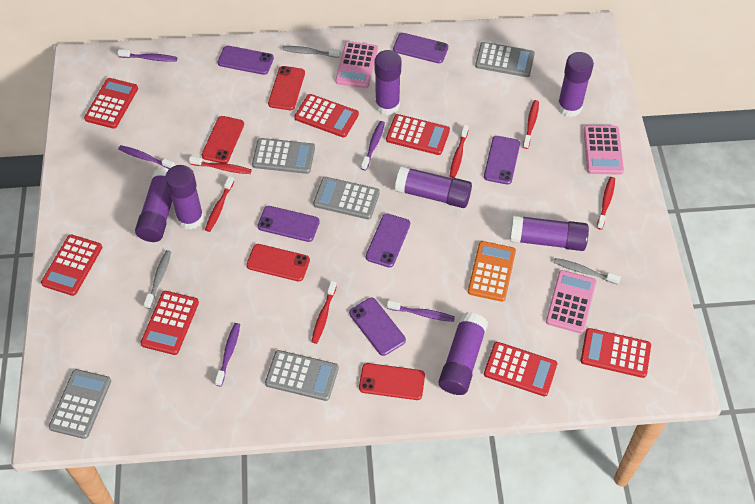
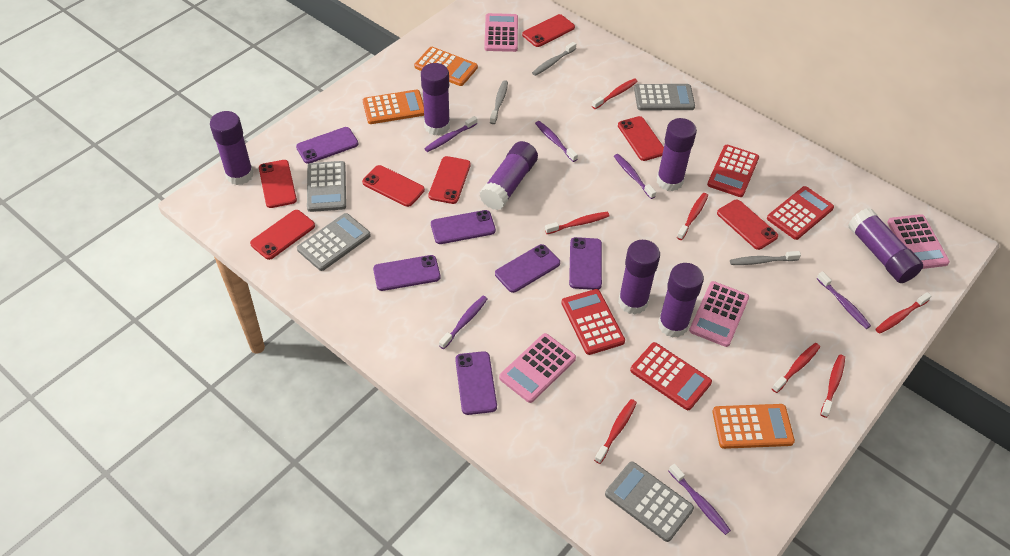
grey calculator: [49,369,111,439] [252,138,315,174] [265,350,339,401] [313,177,380,220] [475,42,535,77] = 5 -> [297,213,371,271] [307,161,346,212] [605,461,694,542] [634,84,695,110] = 4
orange calculator: [468,241,516,302] = 1 -> [363,90,424,124] [414,47,478,86] [712,404,795,449] = 3
pink calculator: [335,41,378,88] [546,270,596,334] [584,125,624,175] = 3 -> [484,13,518,52] [499,333,576,403] [689,281,749,347] [887,214,950,269] = 4
purple toothbrush: [118,49,177,62] [118,145,175,169] [215,323,240,386] [361,121,385,170] [387,300,455,322] = 5 -> [424,116,477,152] [439,296,487,349] [535,121,578,162] [614,154,656,199] [669,464,731,535] [816,271,871,329] = 6
red calculator: [41,235,102,296] [84,78,138,129] [140,291,199,355] [294,94,359,138] [386,114,450,155] [484,342,557,397] [580,328,651,378] = 7 -> [561,289,625,355] [630,342,712,410] [707,145,759,197] [767,186,834,240] = 4
red phone: [202,116,244,163] [246,244,310,281] [268,66,305,110] [359,363,425,400] = 4 -> [250,210,315,260] [259,160,297,208] [362,165,425,207] [428,156,471,204] [522,14,575,47] [618,116,664,161] [717,200,778,250] = 7
red toothbrush: [189,156,252,174] [205,176,234,232] [311,281,337,344] [450,125,469,178] [523,100,539,149] [597,177,615,229] = 6 -> [545,212,610,234] [592,78,638,109] [594,399,637,464] [677,193,708,240] [772,343,820,393] [820,354,845,418] [875,292,931,334] = 7

